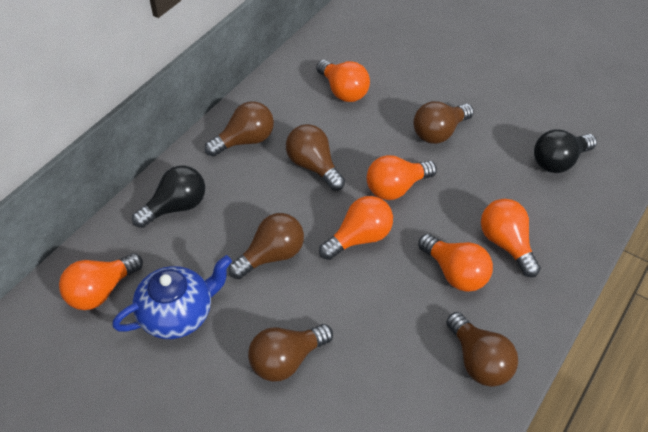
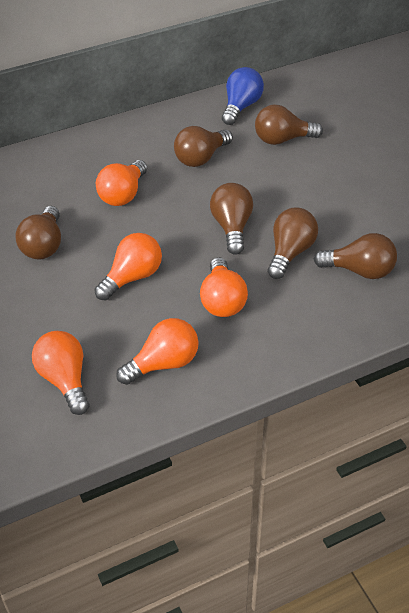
black light bulb: [132,165,205,228] [534,129,597,173] = 2 -> none = 0
blue light bulb: none = 0 -> [222,67,264,125] = 1
blue teapot: [112,255,232,339] = 1 -> none = 0
orange light bulb: [59,253,143,310] [316,60,370,102] [319,196,393,260] [367,155,437,200] [418,234,493,292] [481,199,541,277] = 6 -> [32,331,89,415] [94,233,162,301] [96,160,147,206] [116,318,199,385] [200,257,248,317] = 5

